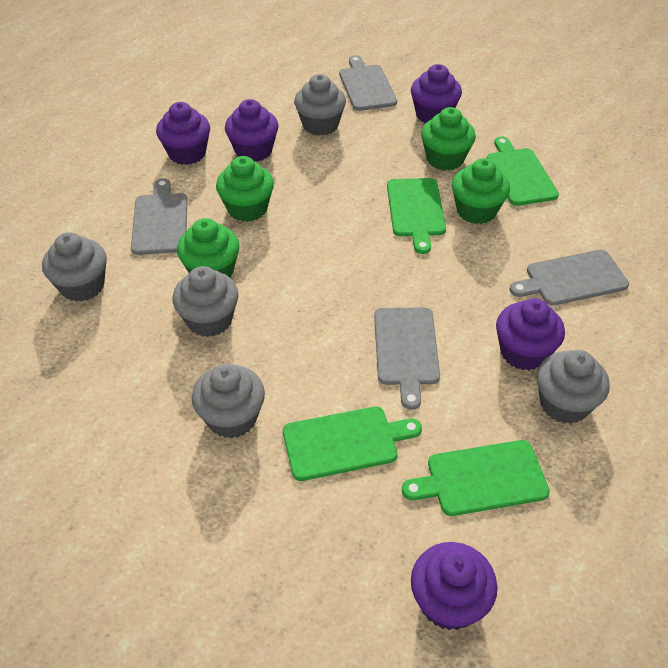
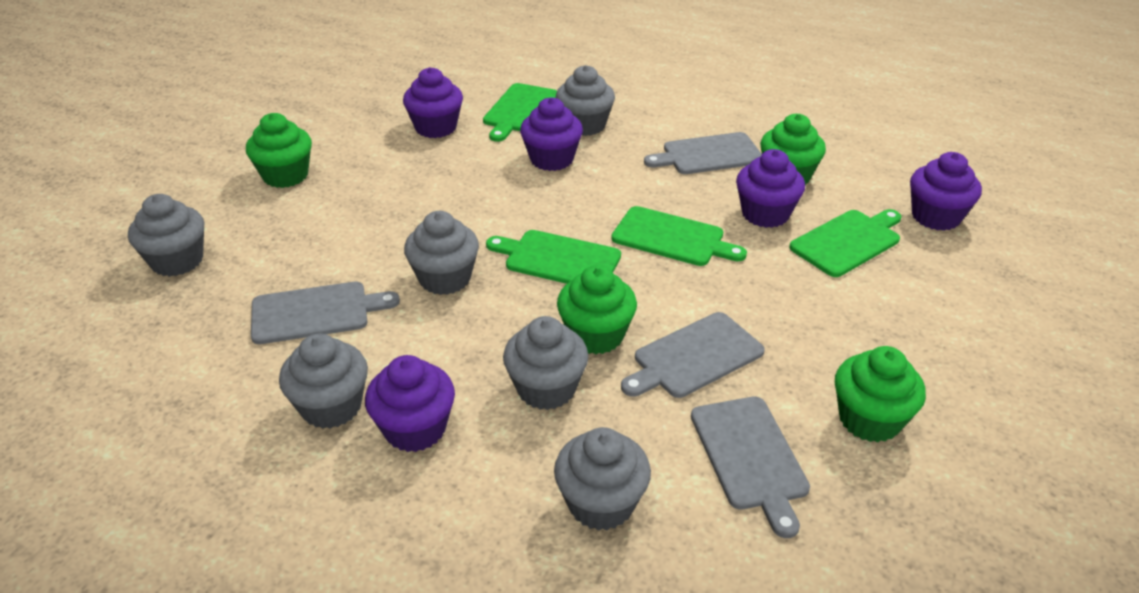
grey cupcake: [42,232,107,302] [172,266,239,337] [192,364,265,439] [294,74,346,136] [536,350,610,424] = 5 -> [128,194,204,277] [279,333,368,429] [404,211,479,295] [503,316,588,410] [554,427,651,531] [556,65,615,136] = 6

